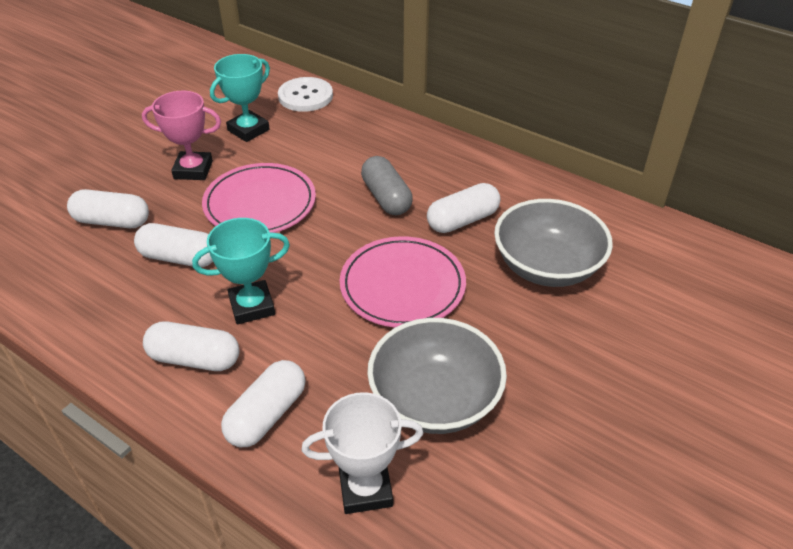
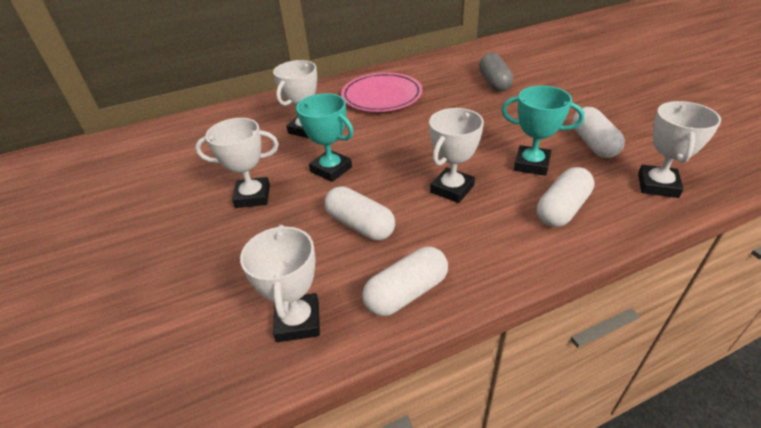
grey bowl: [367,318,507,434] [494,199,613,287] = 2 -> none = 0
pink plate: [202,163,316,233] [340,236,466,328] = 2 -> [341,72,423,112] = 1
pink trophy: [142,91,221,180] = 1 -> none = 0
white button: [278,77,333,112] = 1 -> none = 0
white capsule: [67,189,149,228] [134,223,213,267] [143,322,239,371] [221,360,305,447] [427,183,500,233] = 5 -> [325,186,395,241] [363,247,448,316] [537,167,595,227] [572,107,625,158] = 4
white trophy: [301,392,423,514] = 1 -> [195,118,279,208] [240,225,320,342] [273,60,317,138] [429,108,484,203] [638,101,721,198] = 5

